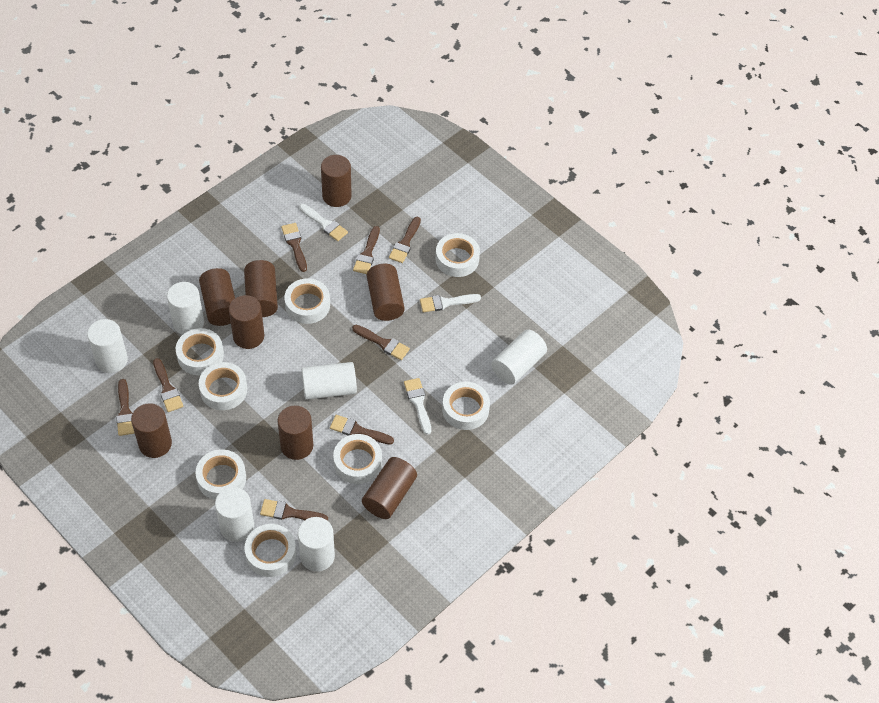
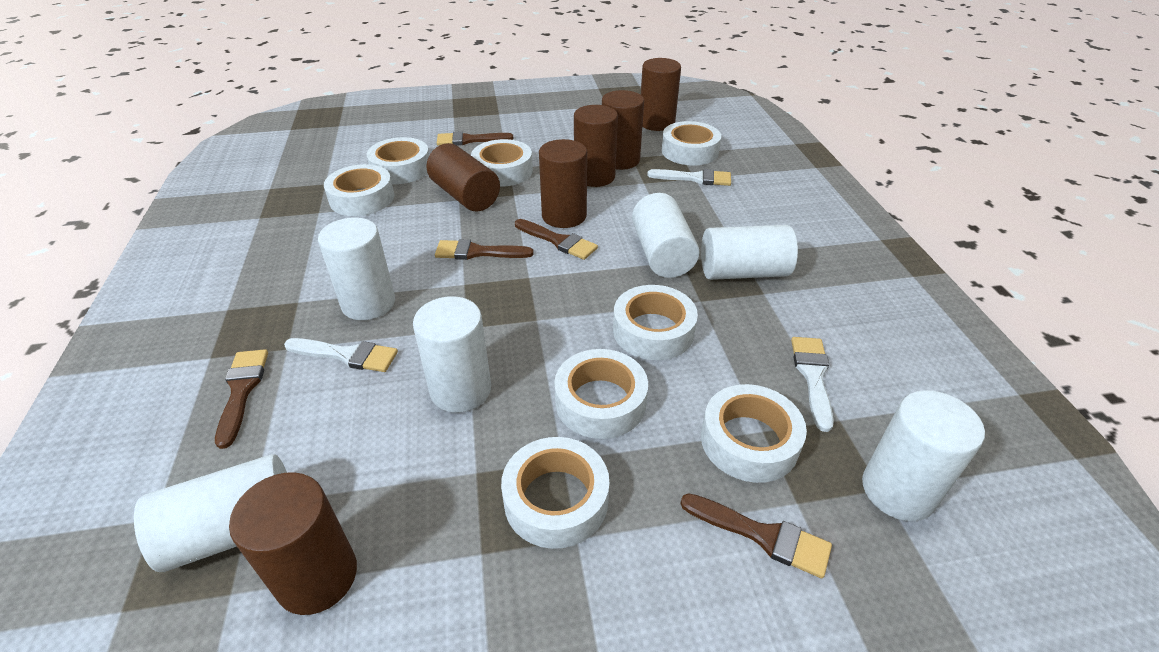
brown brush: [116,379,135,436] [153,358,183,412] [260,499,328,521] [281,223,307,272] [330,415,394,445] [352,325,410,360] [353,226,380,274] [389,216,421,263] = 8 -> [215,349,268,449] [435,239,534,260] [437,131,514,146] [515,219,598,260] [680,493,832,578] = 5
brown cylinder: [131,403,172,458] [199,268,235,326] [229,295,264,349] [244,260,278,317] [278,406,313,460] [321,155,352,207] [362,457,417,519] [367,264,405,321] = 8 -> [229,472,357,615] [426,143,500,212] [539,139,587,228] [574,105,618,187] [602,90,644,170] [641,58,681,131] = 6

